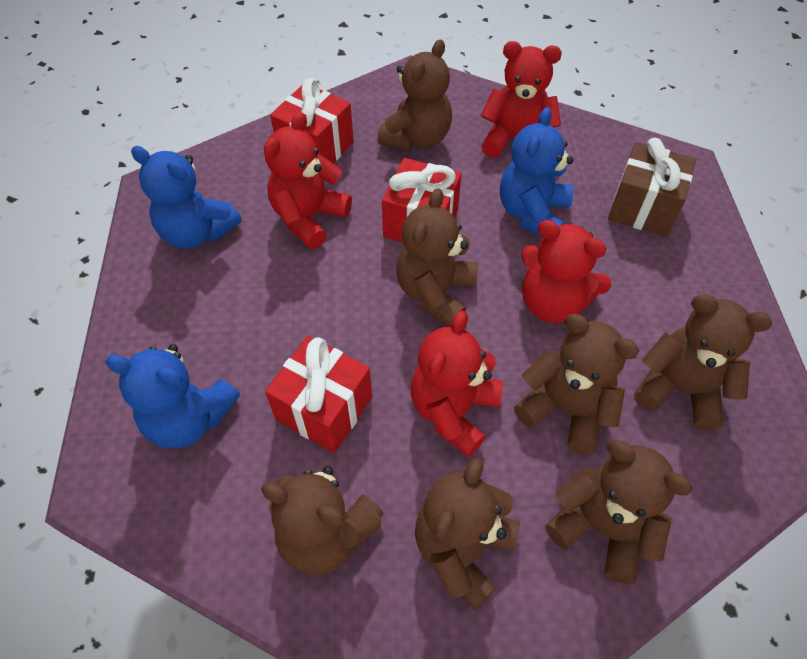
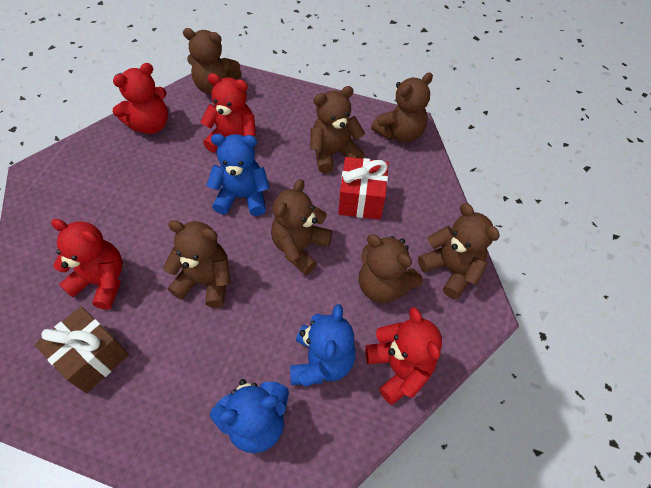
red gift: [265,336,372,453] [270,78,354,163] [382,158,462,243] = 3 -> [338,157,389,220] = 1

